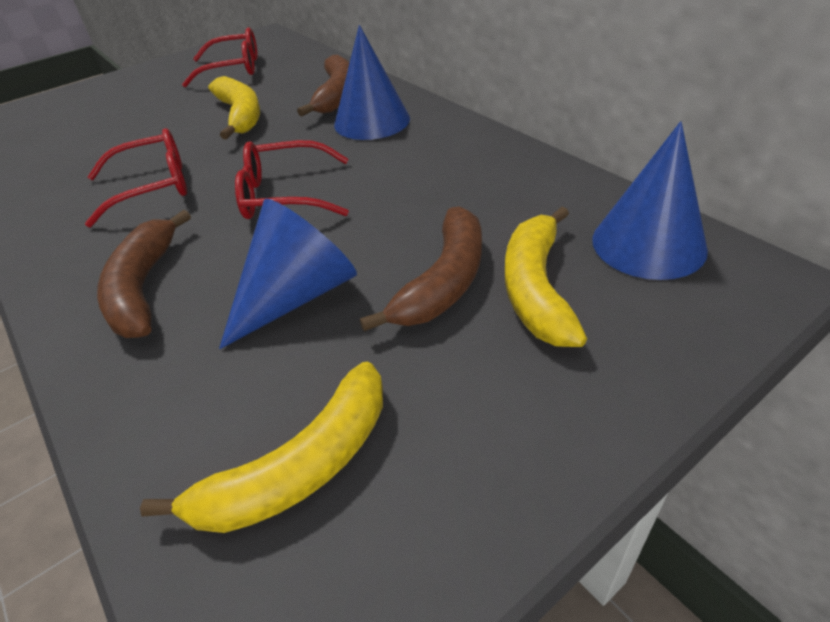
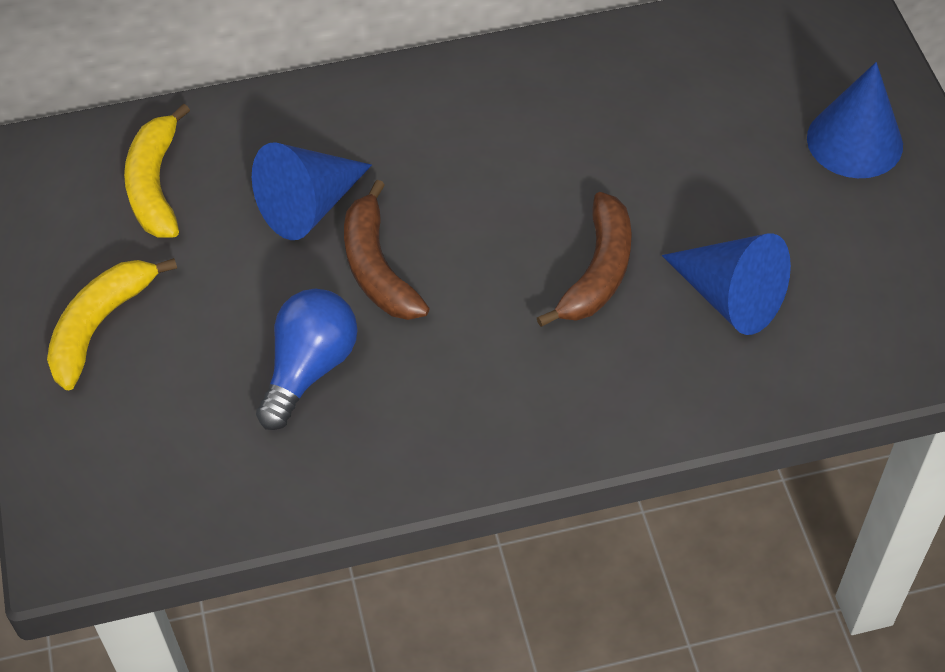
blue light bulb: none = 0 -> [256,289,358,430] = 1
brown banana: [97,210,191,338] [297,55,350,116] [360,206,482,332] = 3 -> [344,180,430,320] [537,192,632,327] = 2
red glasses: [85,128,187,227] [182,27,258,87] [235,140,349,219] = 3 -> none = 0
yellow banana: [140,361,383,533] [208,76,260,140] [505,207,587,347] = 3 -> [47,258,177,390] [124,103,190,237] = 2

